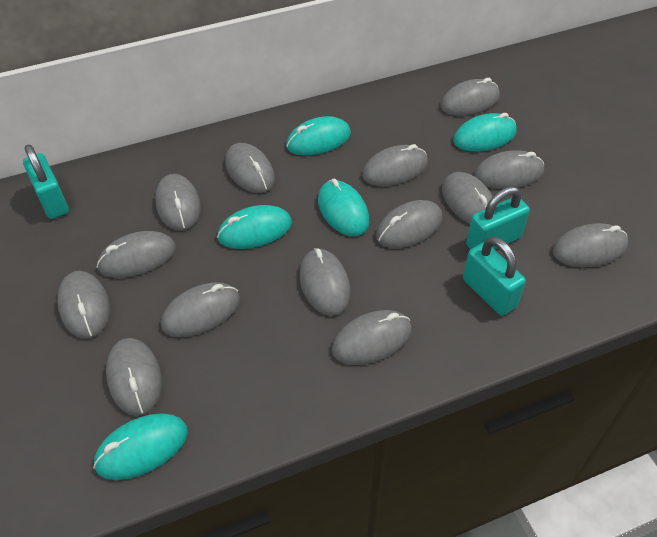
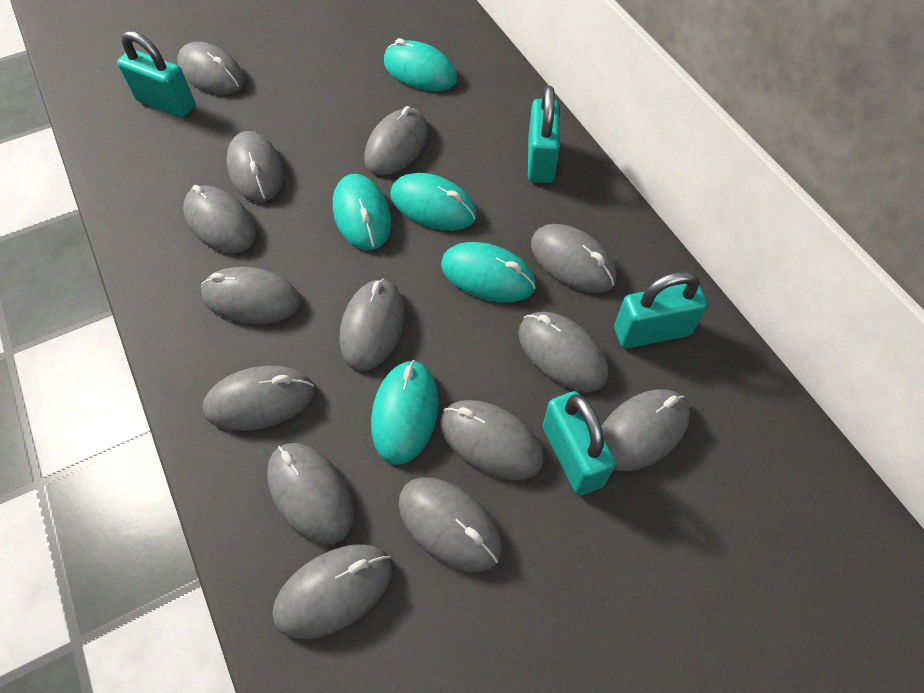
turquoise padlock: [23,144,69,219] [463,236,526,316] [466,186,530,250] = 3 -> [117,31,195,118] [528,86,560,183] [543,391,616,496] [614,271,708,349] = 4

